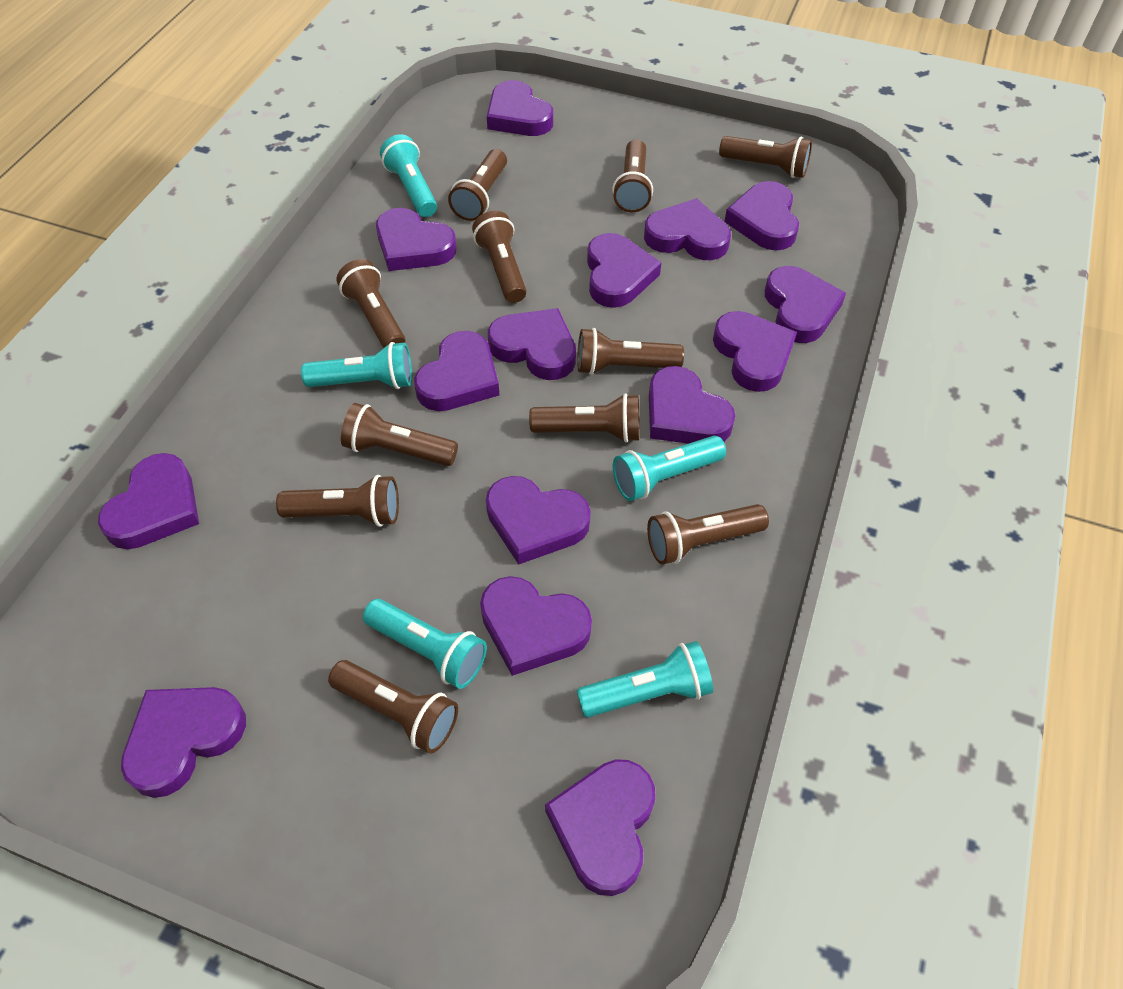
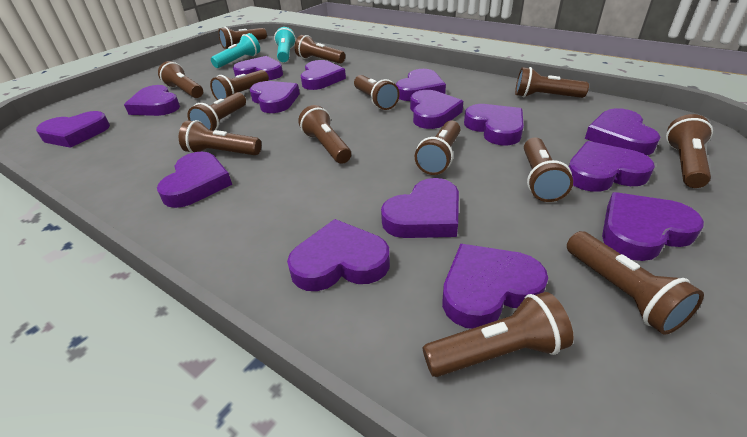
brown flashlight: [276,475,399,527] [328,660,458,754] [336,259,405,348] [341,403,458,466] [448,149,507,221] [472,211,527,303] [529,393,639,443] [577,328,684,375] [612,139,653,212] [647,504,769,565] [719,136,812,178] = 11 -> [158,61,203,98] [179,120,261,155] [188,92,246,131] [210,70,269,100] [218,27,267,49] [295,35,345,64] [298,105,351,164] [354,75,400,110] [415,121,460,175] [423,292,574,377] [515,67,589,98] [524,138,573,202] [567,231,704,335] [666,114,713,188] = 14
turquoise flashlight: [301,342,412,389] [363,599,487,689] [380,134,437,217] [577,641,713,718] [613,436,726,501] = 5 -> [211,33,260,68] [274,27,296,62] = 2

